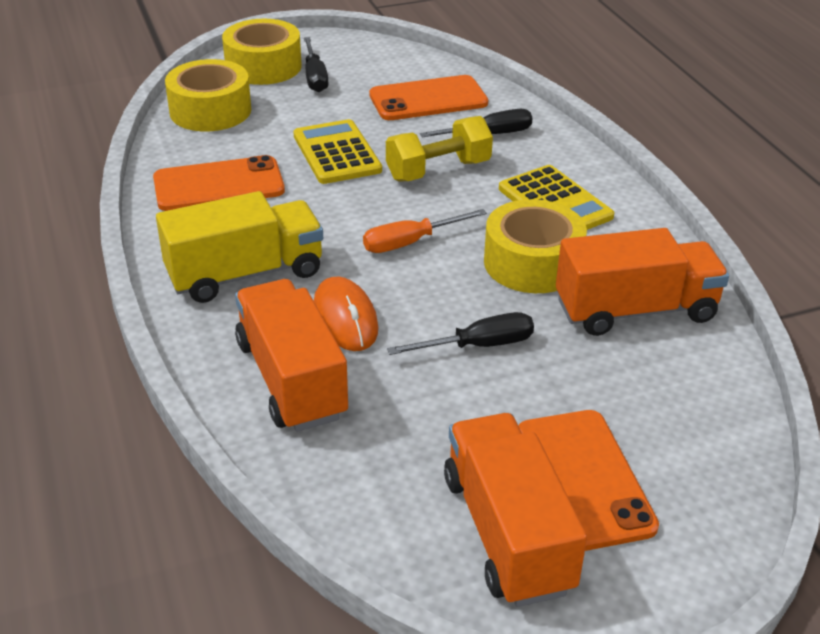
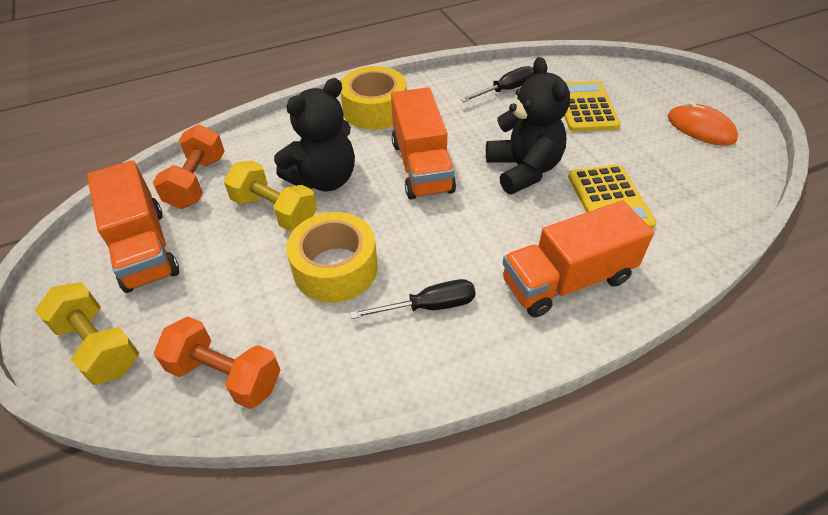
black screwdriver: [304,37,328,92] [387,312,534,355] [420,109,532,137] = 3 -> [350,279,476,319] [460,66,535,102] = 2
black teddy bear: none = 0 -> [274,78,355,191] [486,57,570,194] = 2
orange dumbbell: none = 0 -> [153,124,224,209] [154,317,281,409] = 2
orange phone: [153,155,285,211] [369,75,488,120] [518,410,659,551] = 3 -> none = 0
orange screwdriver: [363,209,487,253] = 1 -> none = 0
yellow dumbbell: [386,116,493,181] = 1 -> [35,282,139,385] [224,160,317,231] = 2
yellow tape: [165,59,251,131] [222,19,302,85] [484,199,587,293] = 3 -> [286,212,378,303] [340,66,407,130] = 2
yellow truck: [156,191,323,303] = 1 -> none = 0

